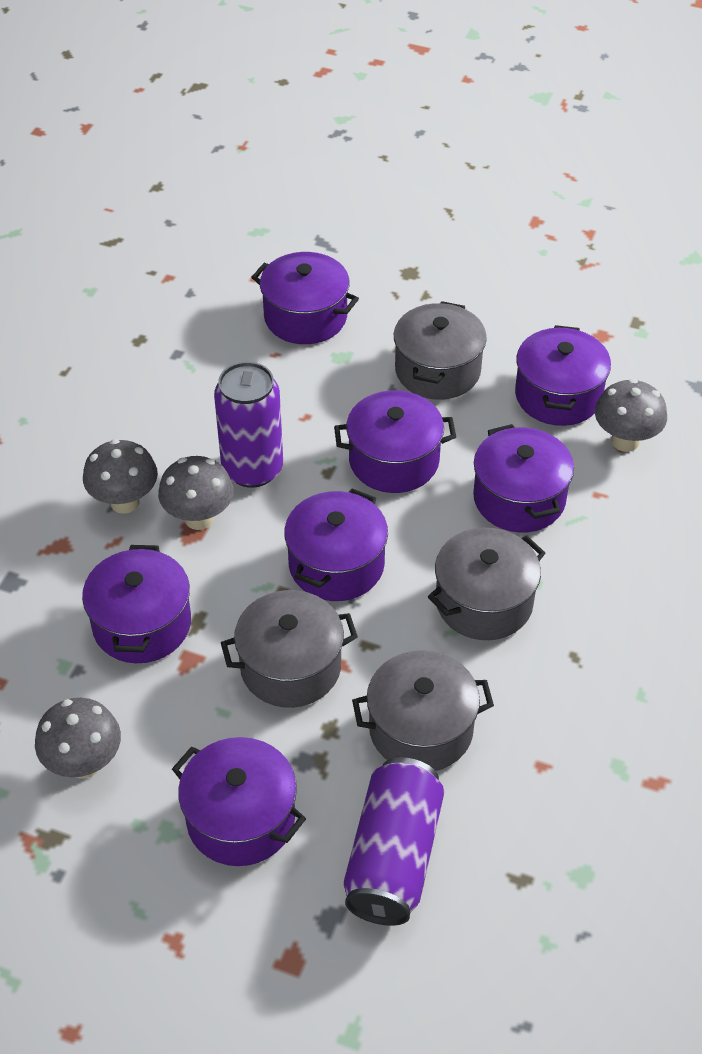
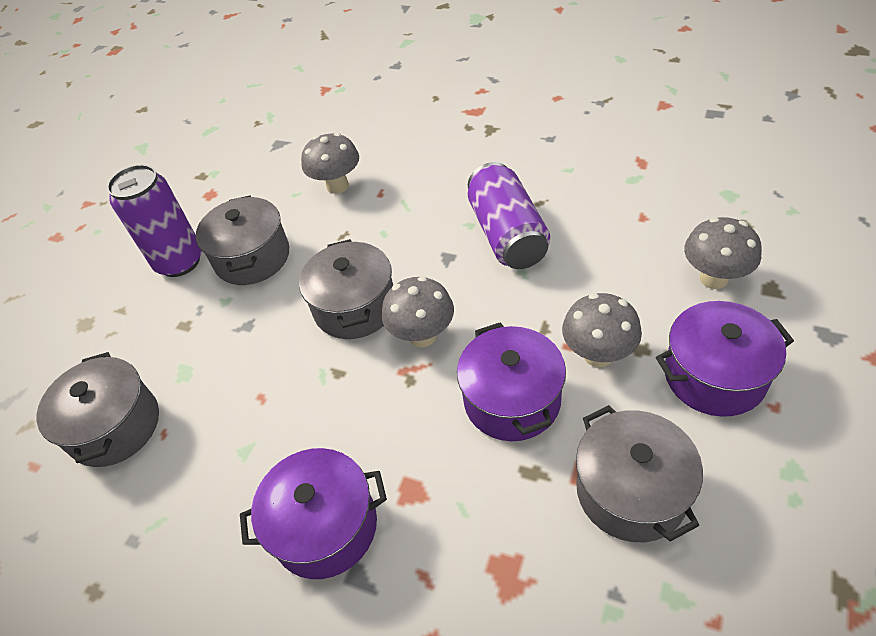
purple pot: [82,545,191,663] [172,737,306,866] [251,252,359,344] [284,489,388,601] [334,390,456,493] [473,424,574,533] [515,325,611,426] = 7 -> [240,448,387,579] [457,322,566,441] [656,301,794,417] = 3

